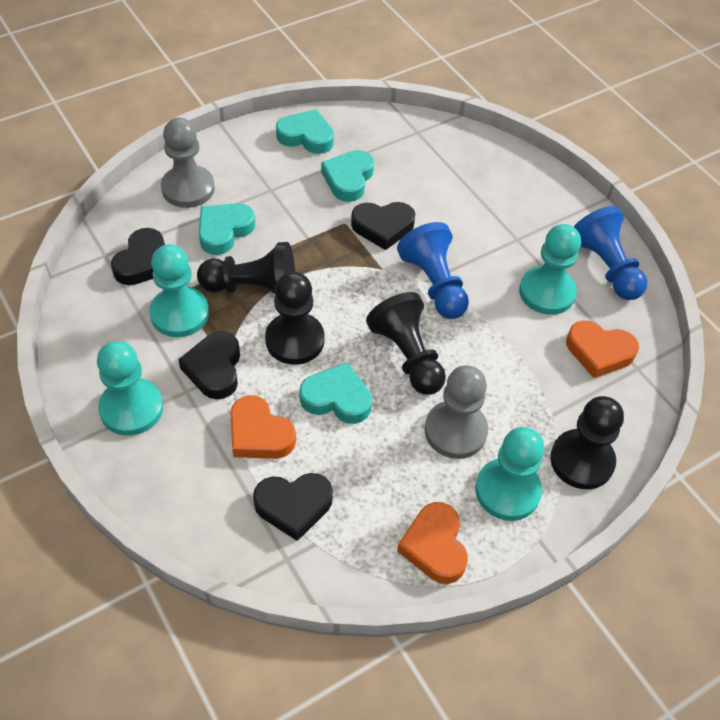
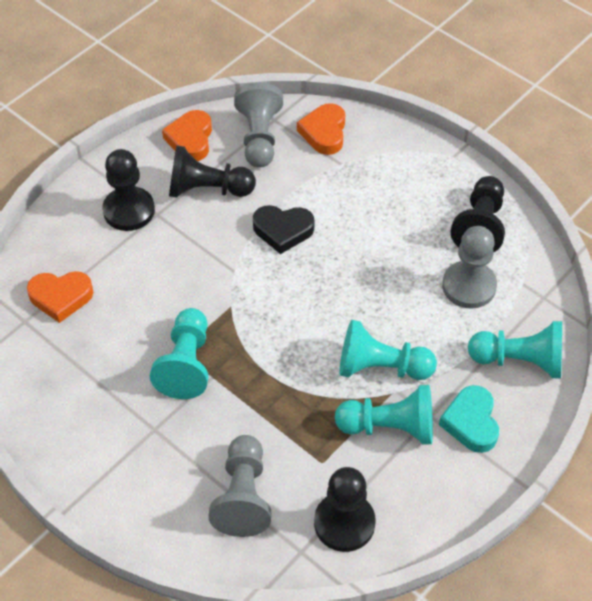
black heart: [111,228,165,285] [178,331,240,399] [253,473,333,541] [351,202,415,250] = 4 -> [253,205,315,254] = 1
blue pawn: [397,222,469,319] [574,206,648,300] = 2 -> none = 0
grey pawn: [161,118,215,208] [425,365,488,459] = 2 -> [209,435,271,537] [234,83,283,168] [442,226,497,309] = 3
turquoise heart: [199,203,255,255] [276,109,334,154] [299,363,372,424] [321,150,374,202] = 4 -> [439,385,499,453] = 1

